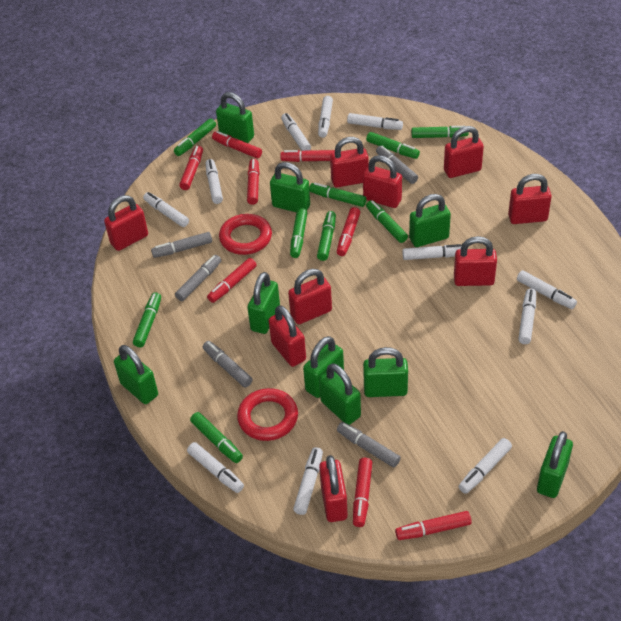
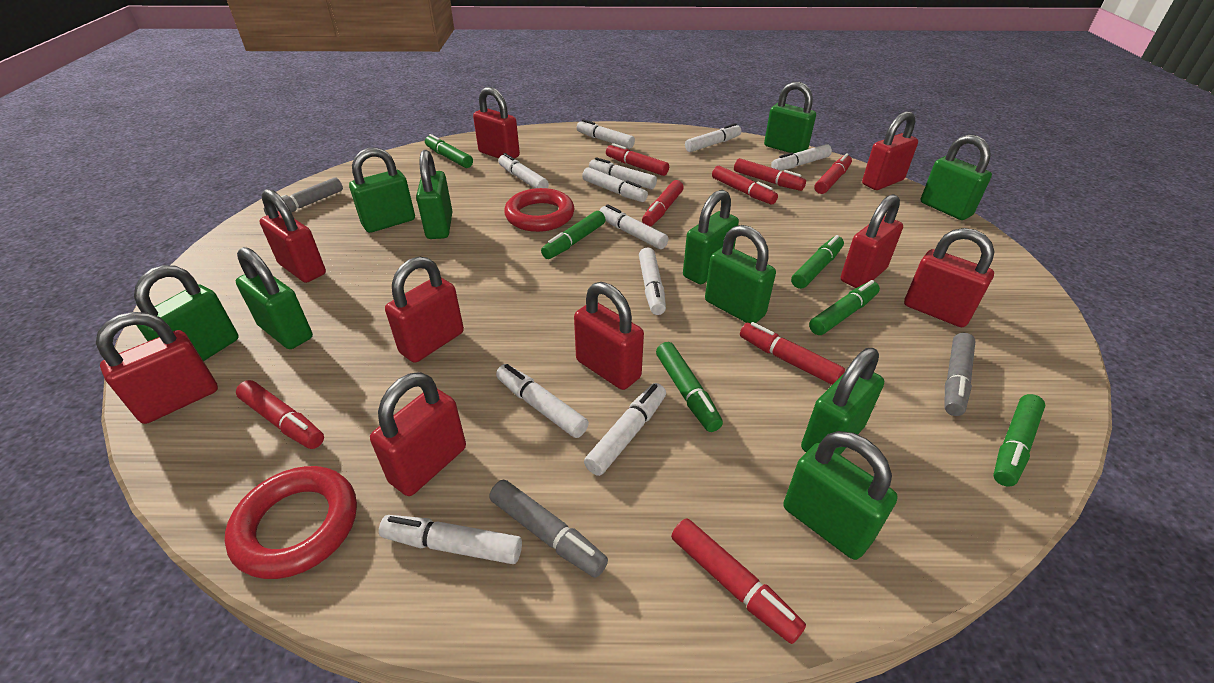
green marker: [133,292,161,347] [174,118,216,156] [190,412,243,463] [290,208,307,258] [309,182,367,207] [317,211,336,261] [366,132,420,159] [366,200,408,243] [412,126,469,138] = 9 -> [425,134,473,168] [541,211,606,259] [656,342,723,432] [791,235,844,289] [809,280,880,335] [993,394,1046,487] = 6
green padlock: [114,345,158,404] [216,92,254,143] [247,272,280,334] [270,162,310,212] [303,336,344,398] [319,364,361,425] [363,347,408,397] [409,194,451,247] [537,431,573,498] = 9 -> [134,265,239,361] [236,247,313,349] [349,147,415,233] [416,150,453,239] [683,190,739,284] [705,225,776,323] [764,82,816,153] [783,431,898,560] [801,348,884,454] [921,134,992,220] = 10
grey marker: [151,232,212,258] [175,255,221,301] [203,341,253,387] [337,422,401,467] [376,146,418,184] = 5 -> [264,177,343,215] [489,480,608,578] [945,333,976,416] = 3

